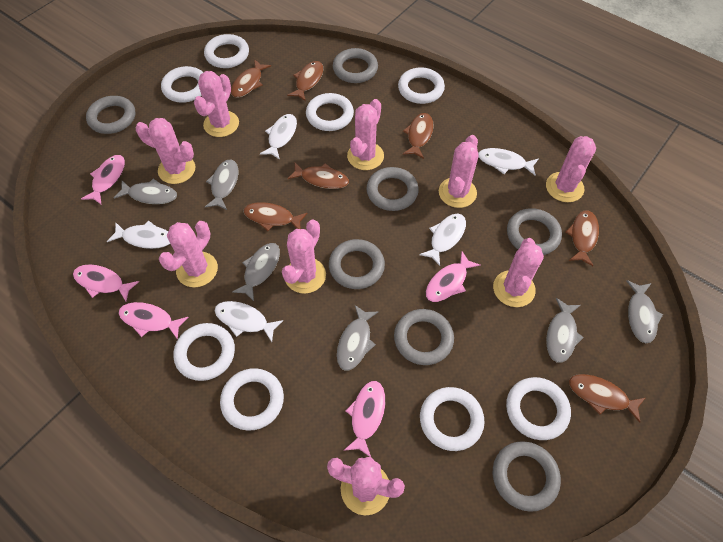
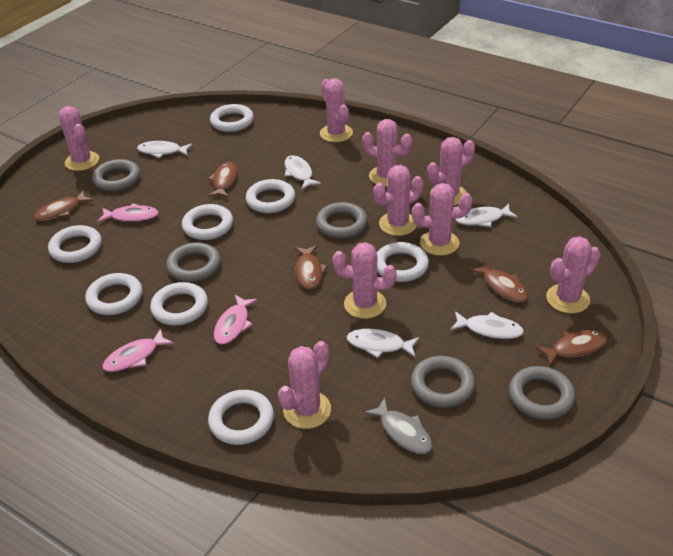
brown fish: [231,59,271,98] [244,202,308,231] [287,61,323,101] [287,163,349,189] [403,113,434,159] [565,211,599,266] [569,374,645,423] = 7 -> [34,190,94,221] [208,162,238,197] [295,245,328,289] [470,260,528,302] [536,330,607,366] = 5
grey fish: [114,179,177,204] [205,159,238,210] [232,243,280,301] [337,305,378,370] [546,298,584,363] [626,280,663,343] = 6 -> [364,398,432,454] = 1
grey ring: [86,96,135,134] [329,239,385,289] [333,48,378,83] [367,167,419,211] [394,309,454,365] [493,441,561,512] [507,208,562,255] = 7 -> [92,159,140,191] [166,242,221,282] [316,202,368,239] [411,356,475,408] [509,366,575,420] = 5
pink fish: [73,265,139,301] [81,155,125,205] [118,302,189,340] [344,381,385,457] [426,252,480,302] = 5 -> [97,203,159,222] [102,329,174,372] [214,295,258,344] = 3

